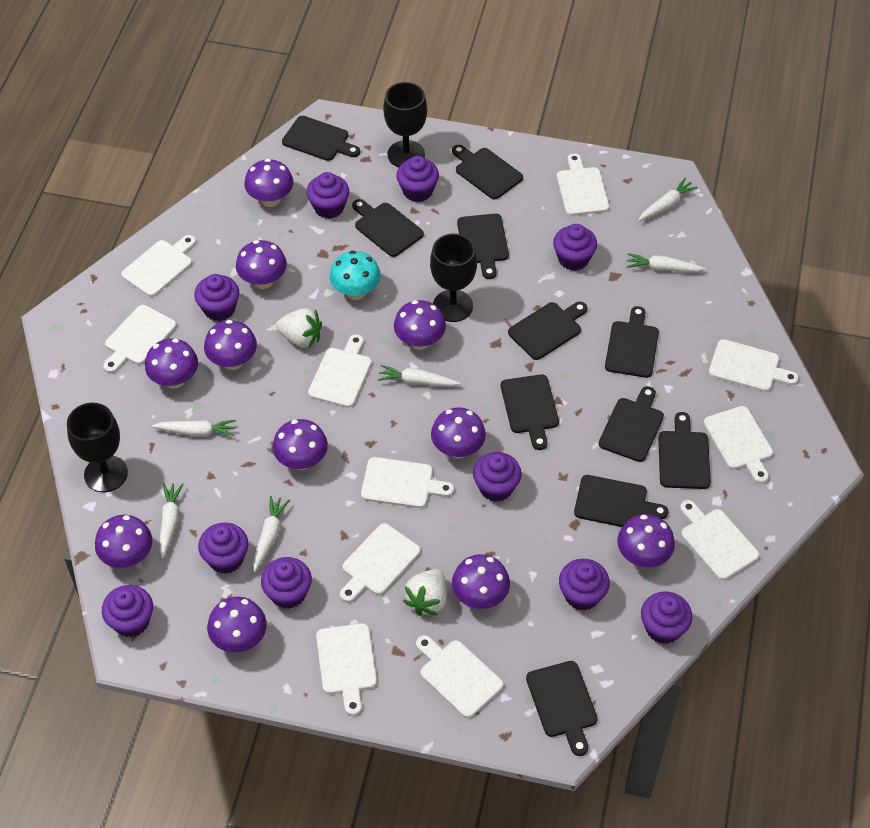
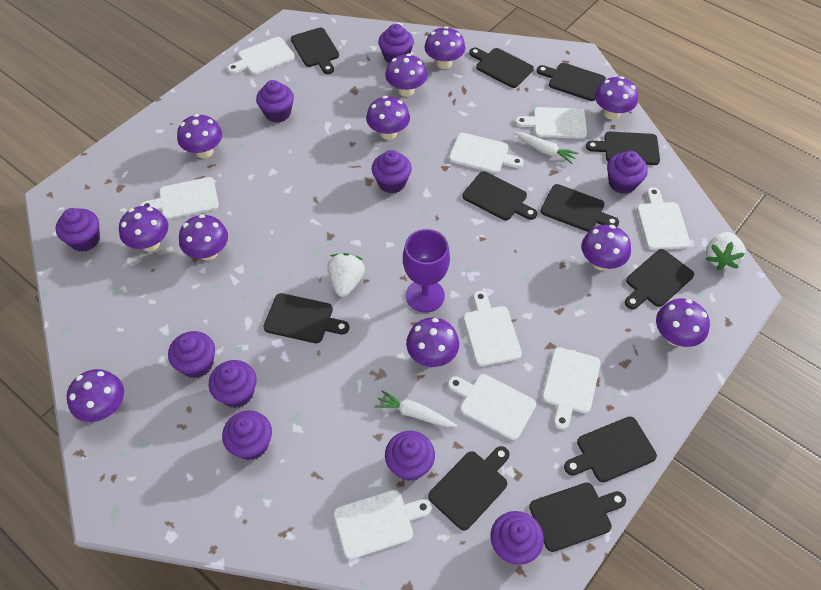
black goblet: [67,403,128,492] [383,82,427,167] [430,233,477,322] = 3 -> none = 0
purple goblet: none = 0 -> [403,229,450,312] = 1
turquoise mushroom: [330,251,381,300] = 1 -> none = 0
white carrot: [152,420,236,436] [159,483,183,559] [253,496,290,572] [378,365,460,386] [627,253,705,272] [638,178,698,221] = 6 -> [374,390,457,427] [514,132,579,164] = 2
white cutting board: [103,305,176,373] [121,235,196,297] [308,334,372,408] [316,623,377,716] [340,523,420,602] [361,457,454,508] [416,635,503,718] [557,153,609,216] [680,500,759,580] [704,406,773,483] [709,339,798,392] = 11 -> [140,177,219,220] [227,37,295,75] [334,490,432,559] [448,374,536,440] [449,133,524,173] [463,291,522,366] [515,107,587,138] [542,347,601,430] [637,187,690,250] = 9

